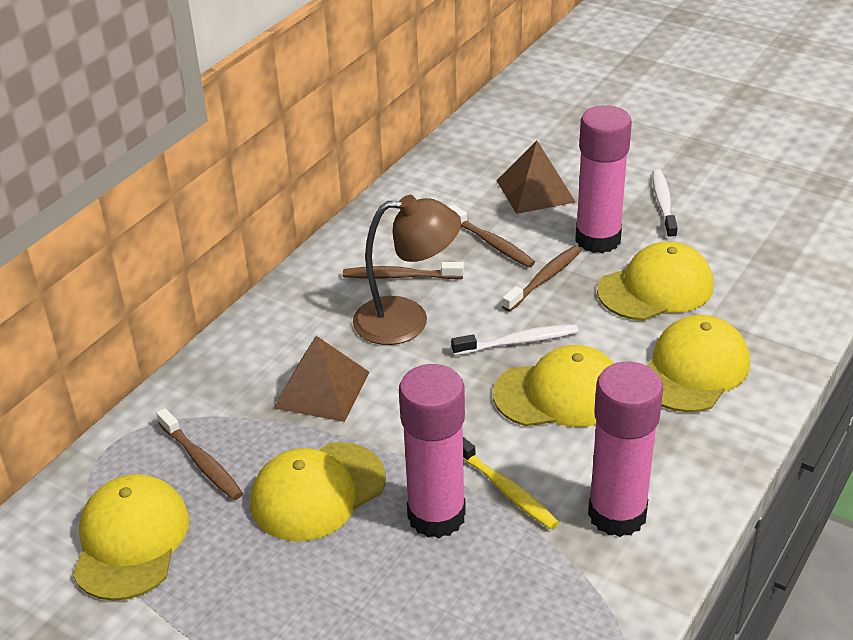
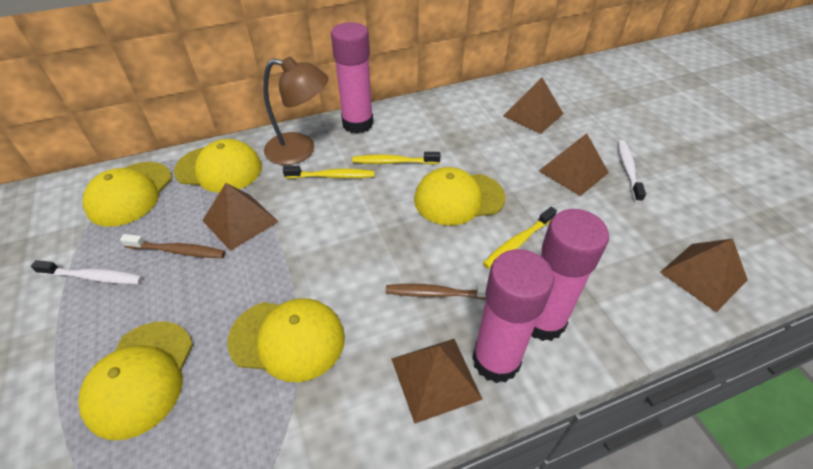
brown pyramid: [274,336,369,422] [496,141,575,214] = 2 -> [202,183,279,251] [392,339,483,424] [503,78,563,134] [539,133,609,196] [660,239,748,312] = 5
brown toothbrush: [156,408,243,500] [343,262,464,279] [449,205,535,267] [502,246,582,312] = 4 -> [120,234,225,258] [386,284,487,300] = 2
yellow toothbrush: [463,437,559,530] = 1 -> [283,166,375,179] [352,152,440,164] [483,207,557,269] = 3

